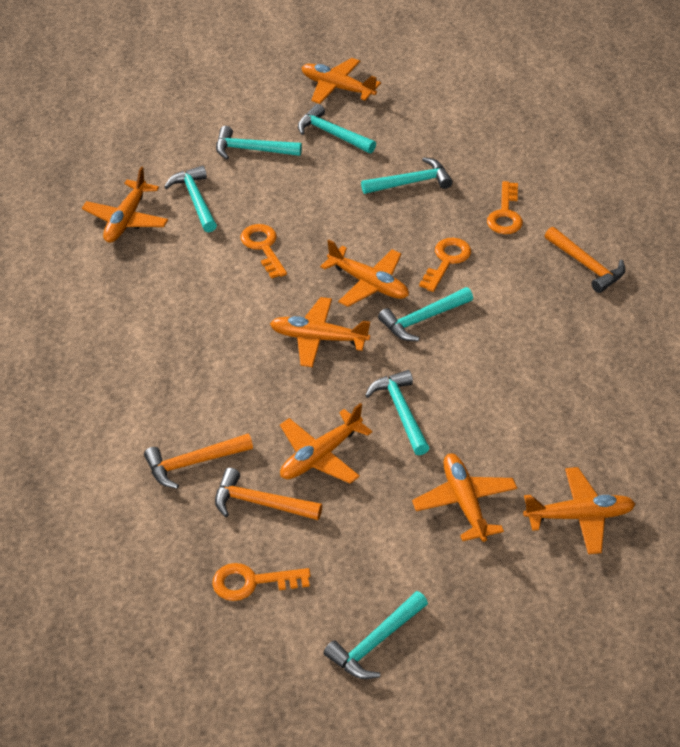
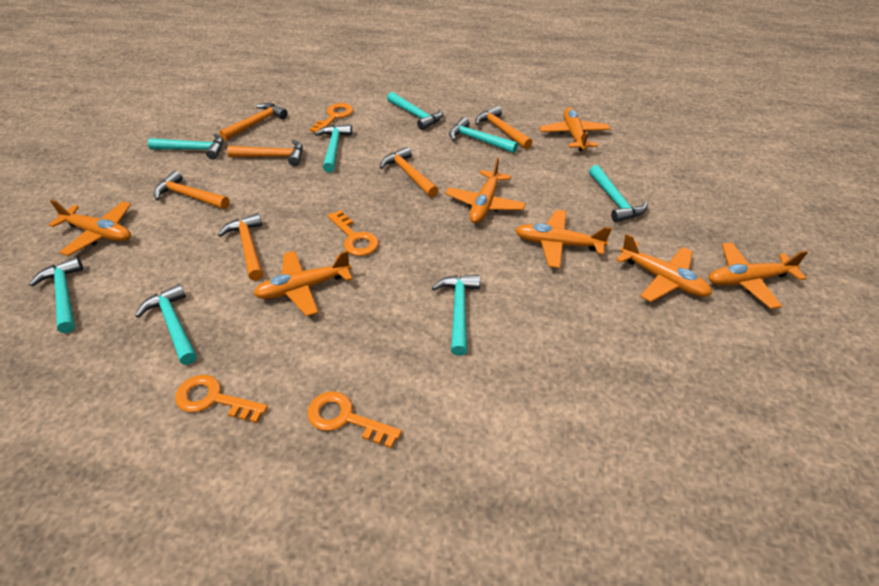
orange hammer: [144,434,253,489] [215,468,322,520] [545,227,625,293] = 3 -> [154,170,229,209] [218,213,263,281] [219,103,288,141] [227,140,303,166] [380,147,438,197] [475,106,532,149] = 6
turquoise hammer: [164,166,217,232] [216,126,302,159] [298,104,376,153] [324,591,428,679] [361,157,453,194] [365,370,429,455] [378,287,473,341] = 7 -> [29,257,83,333] [135,284,197,365] [148,133,223,159] [315,124,352,172] [387,92,443,130] [432,275,480,356] [449,117,518,153] [589,165,648,222] = 8

